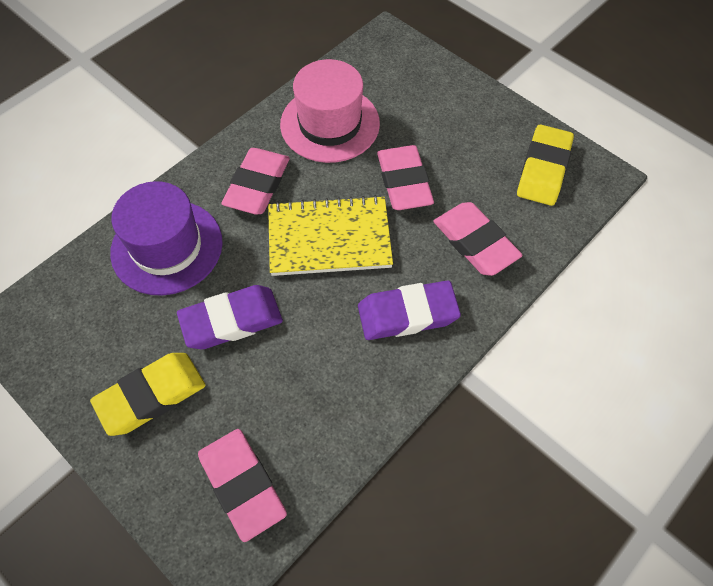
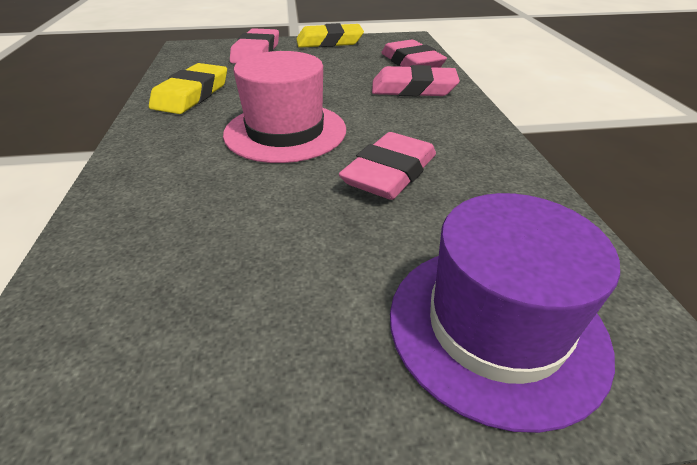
purple eraser: [177,285,283,349] [358,281,461,340] = 2 -> none = 0
yellow notebook: [268,195,393,276] = 1 -> none = 0

